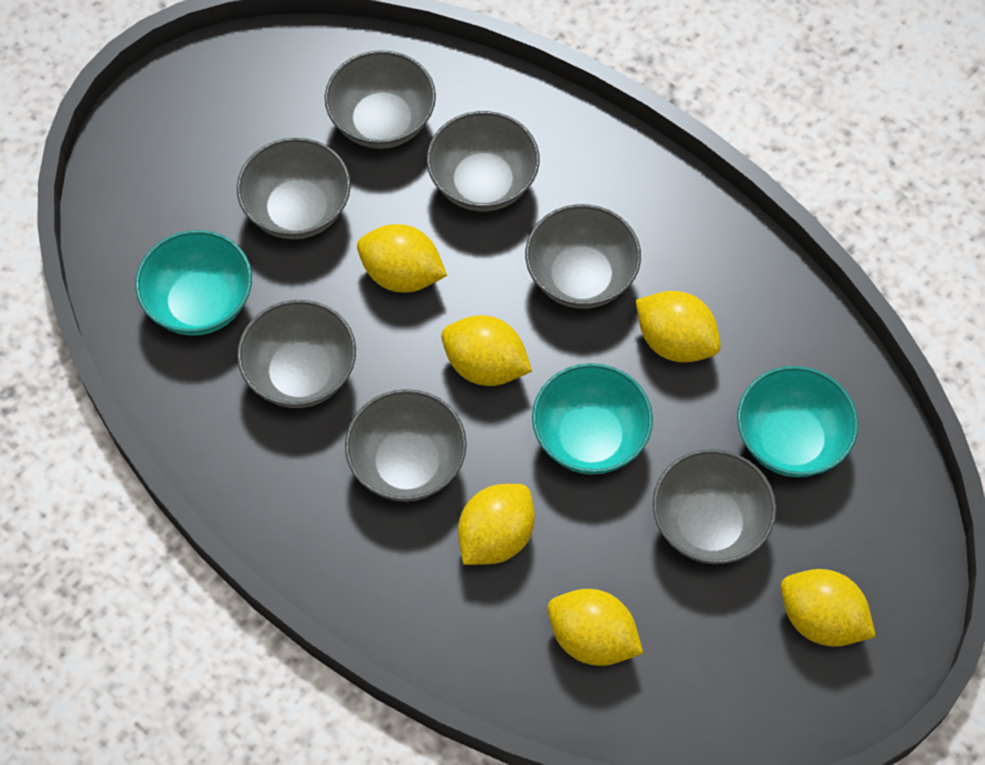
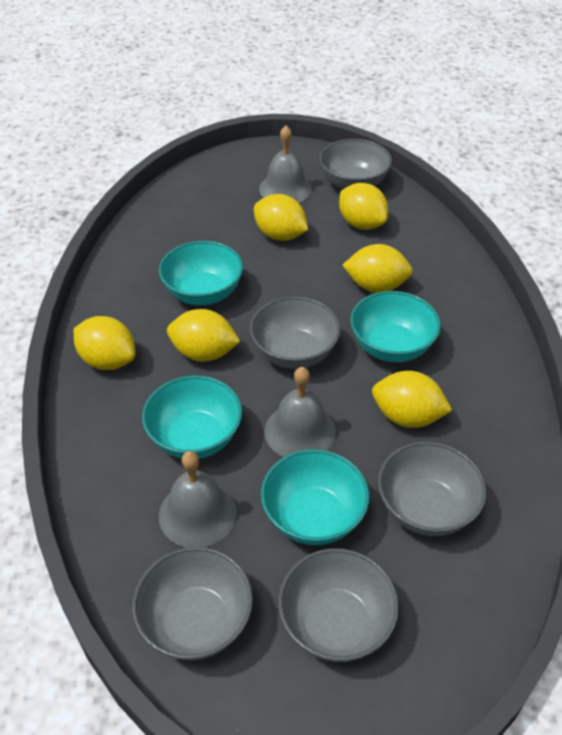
grey bell: none = 0 -> [159,451,237,548] [259,126,312,203] [264,367,336,457] = 3
grey bowl: [237,138,351,239] [237,300,356,408] [325,50,436,149] [345,389,467,502] [427,111,540,211] [525,204,641,309] [653,449,776,564] = 7 -> [132,547,253,661] [250,296,341,369] [278,548,399,662] [319,139,392,189] [378,442,486,536] = 5
turquoise bowl: [135,230,252,336] [532,363,653,475] [737,366,858,477] = 3 -> [142,375,242,459] [159,241,243,305] [261,449,370,545] [350,291,441,362] = 4

